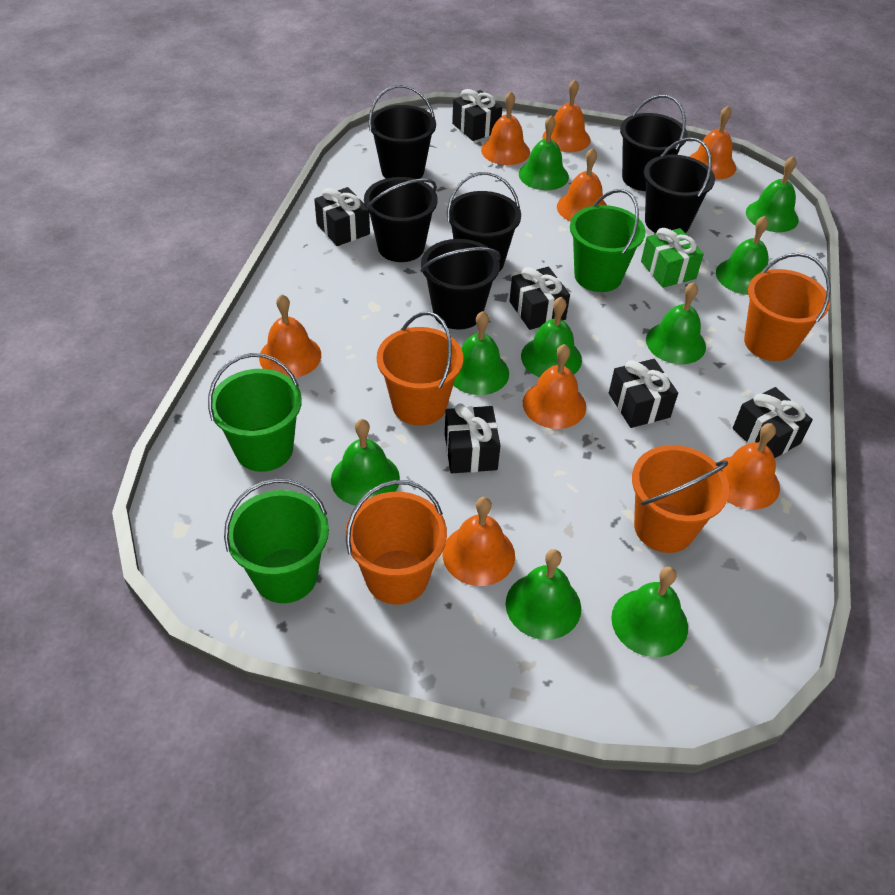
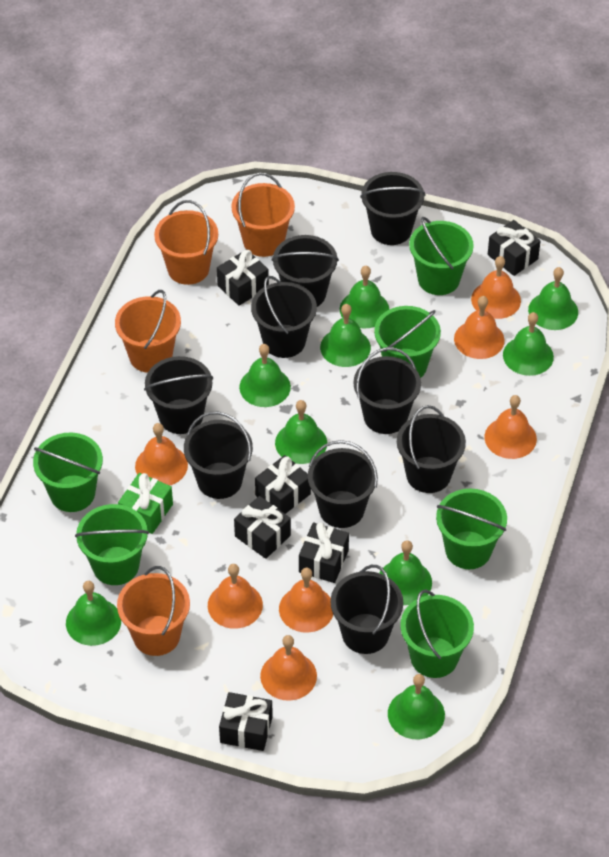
black bucket: [364,177,438,262] [368,85,436,179] [420,239,501,330] [447,172,521,272] [620,95,688,191] [644,137,715,233] = 6 -> [144,356,213,434] [184,411,253,499] [251,276,317,358] [272,235,339,307] [308,440,378,528] [330,565,403,654] [353,347,421,434] [360,172,425,245] [397,405,466,493] = 9
green bucket: [208,353,302,472] [224,478,329,603] [570,189,645,292] = 3 -> [33,433,103,512] [75,504,149,585] [374,306,441,378] [400,589,474,678] [409,217,474,295] [436,488,507,569] = 6
orange bell: [259,294,321,378] [442,497,515,586] [481,91,530,165] [523,344,586,429] [542,79,591,152] [557,148,607,222] [689,106,736,180] [719,423,780,510] = 8 -> [135,423,188,486] [208,564,263,629] [260,635,317,701] [279,568,333,633] [454,296,504,359] [471,256,521,319] [484,395,537,459] = 7

